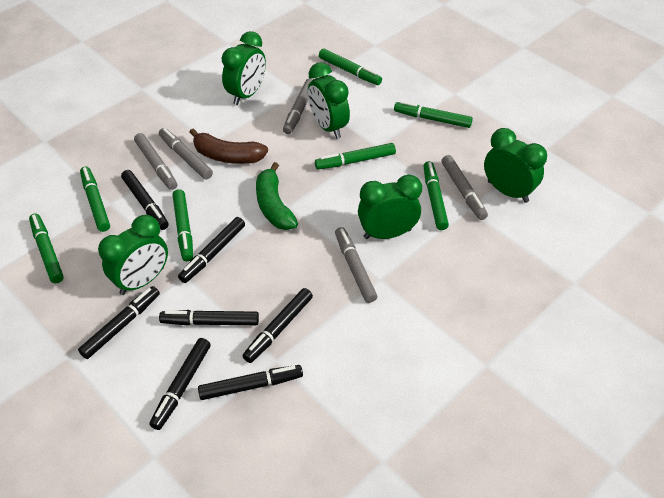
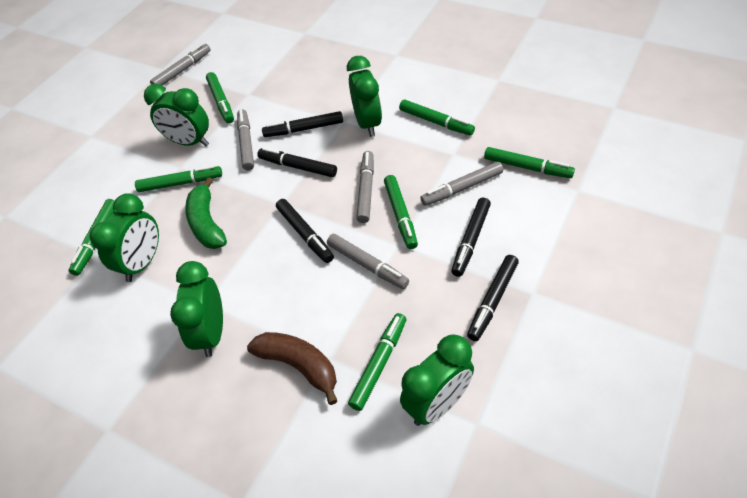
black marker: [78,286,160,359] [121,170,169,230] [149,338,211,430] [159,310,259,326] [178,217,245,283] [198,365,303,400] [243,288,313,363] = 7 -> [257,147,337,177] [262,111,343,137] [276,199,334,263] [451,198,491,277] [467,255,519,341] = 5

